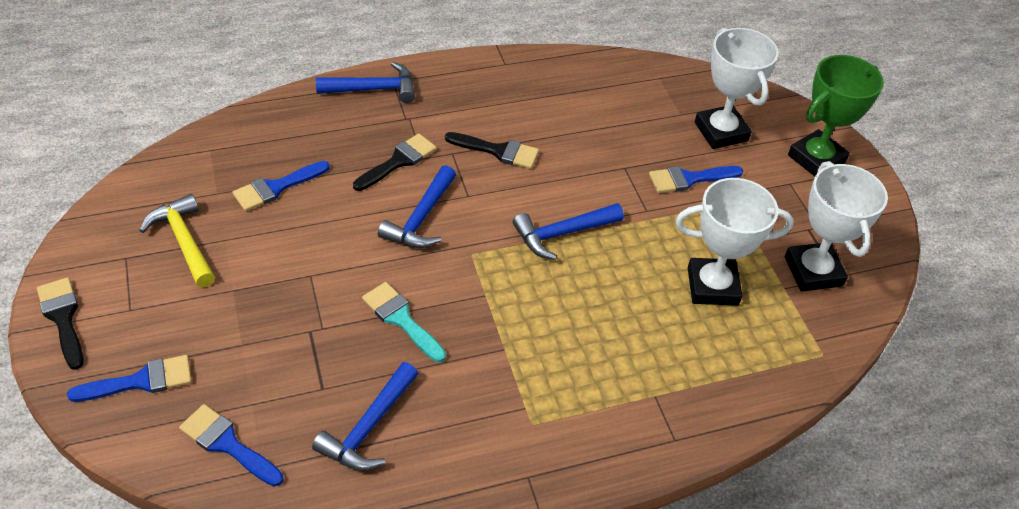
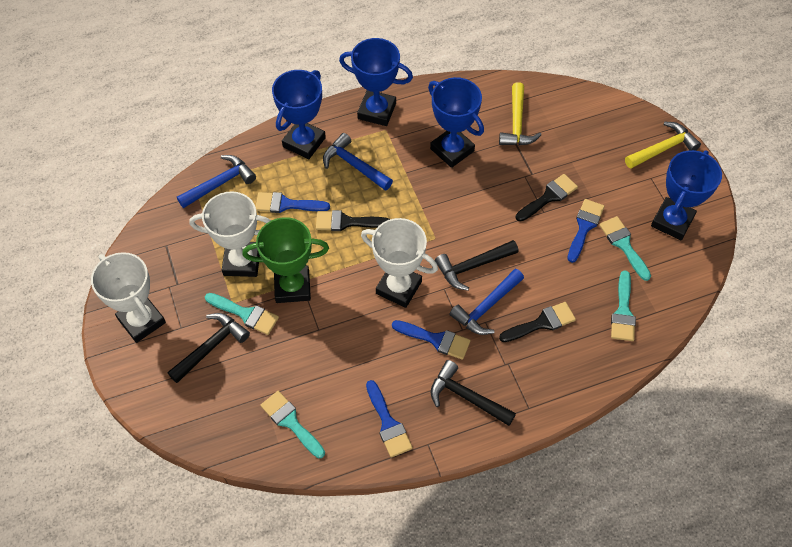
black hammer: none = 0 -> [168,313,250,383] [430,360,516,426] [435,240,519,291] = 3
blue hammer: [312,362,418,470] [316,62,415,103] [378,165,456,248] [513,203,624,260] = 4 -> [177,155,256,208] [323,133,393,191] [449,269,524,335] = 3
blue trophy: none = 0 -> [272,70,326,159] [339,38,413,126] [428,77,484,168] [651,150,722,240] = 4
turquoise brush: [362,282,446,362] = 1 -> [205,293,279,335] [260,391,325,458] [599,216,651,281] [611,270,636,341] = 4
yellow hammer: [139,194,215,287] = 1 -> [499,82,541,145] [625,122,701,169] = 2

